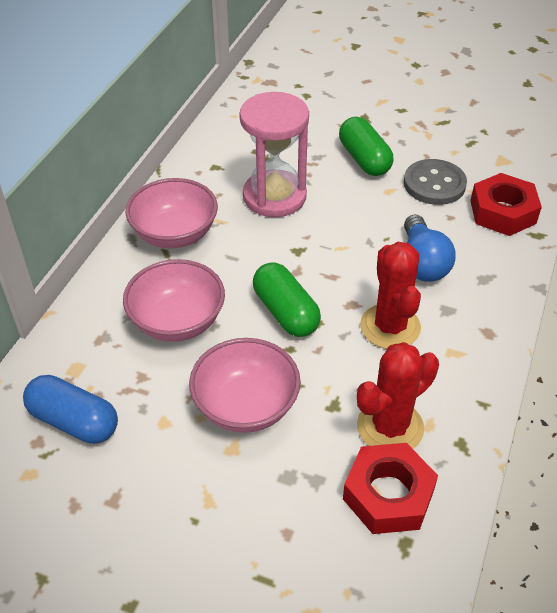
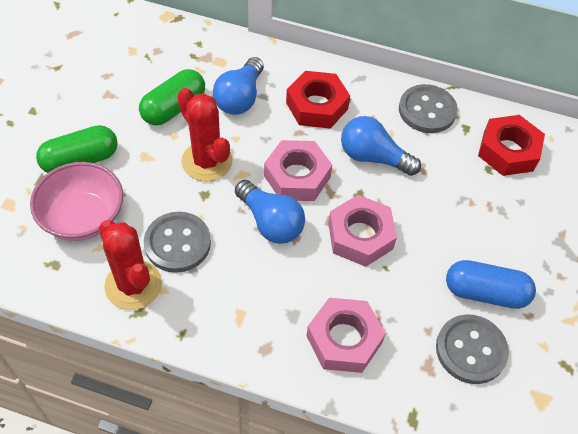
blue light bulb: [404,215,456,282] = 1 -> [213,57,264,115] [235,180,305,244] [341,116,421,176] = 3
grey button: [404,159,467,205] = 1 -> [144,212,211,273] [399,84,458,133] [436,314,509,384] = 3
pink bowl: [123,259,225,342] [125,178,218,248] [189,338,301,433] = 3 -> [30,162,123,241] = 1
pink hourglass: [239,92,309,217] = 1 -> none = 0
pink nut: none = 0 -> [264,140,332,201] [306,298,386,373] [328,195,397,267] = 3

